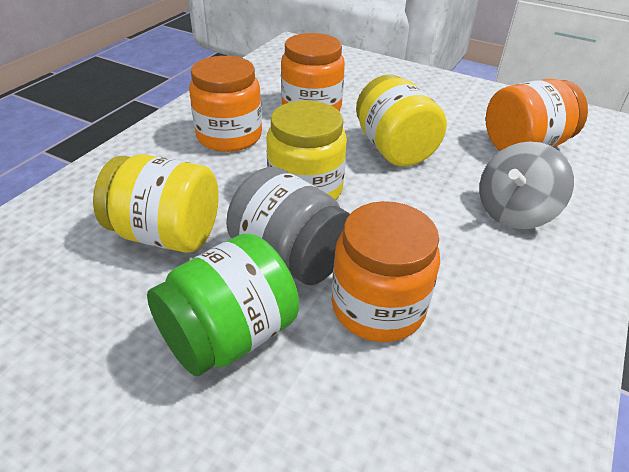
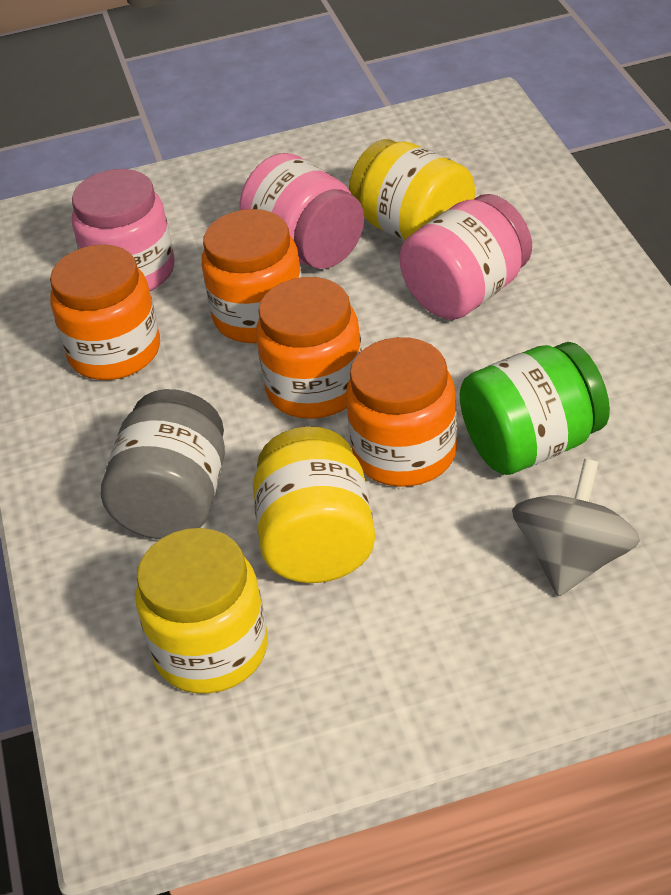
pink jar: none = 0 -> [72,169,175,291] [239,153,364,269] [400,194,532,320] = 3

